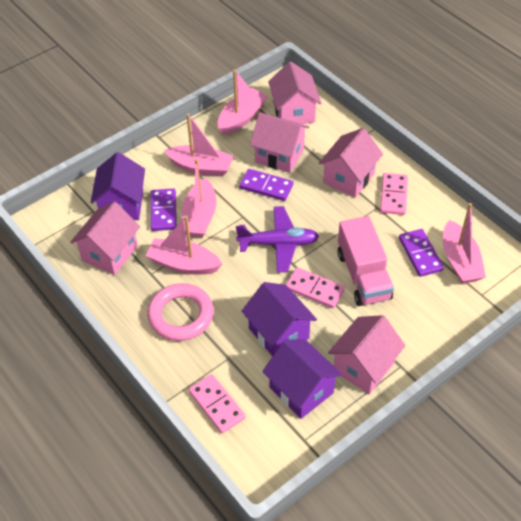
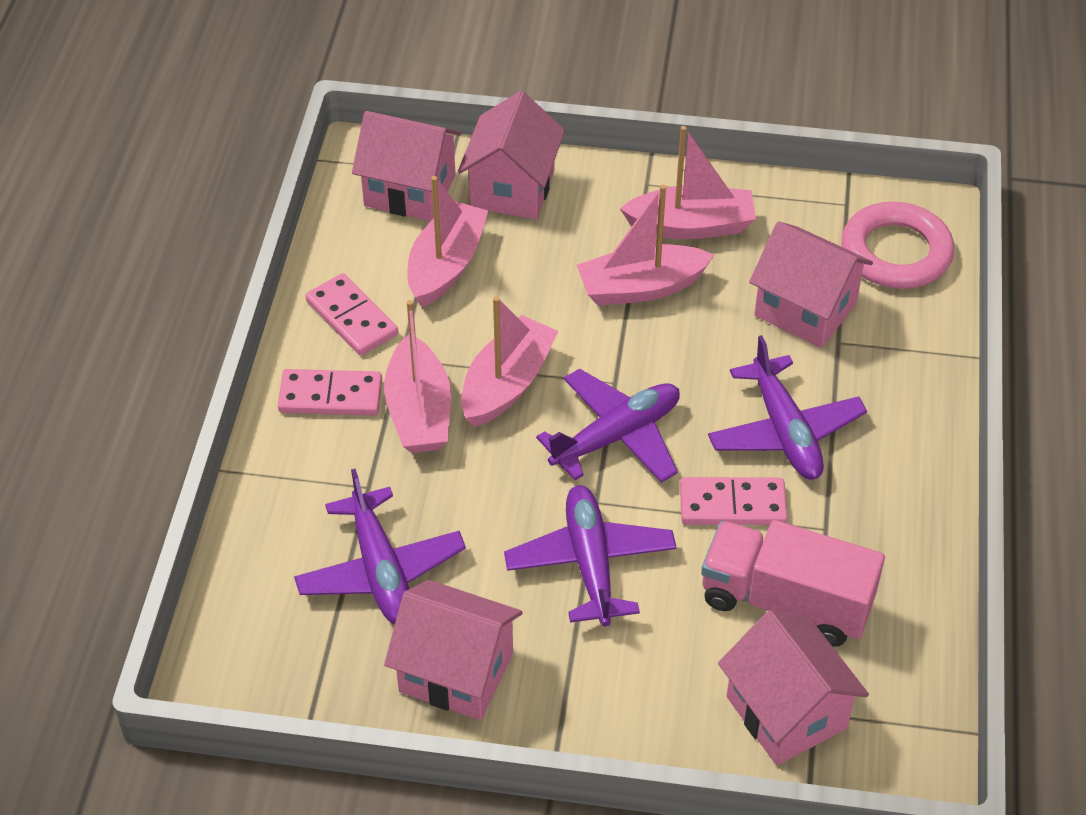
purple domino: [151,189,177,231] [239,169,293,201] [399,229,444,277] = 3 -> none = 0
purple house: [91,152,145,220] [242,282,317,357] [262,339,342,419] = 3 -> none = 0
purple plane: [236,206,319,272] = 1 -> [294,469,466,624] [504,485,677,626] [536,369,680,483] [708,335,867,480] = 4

